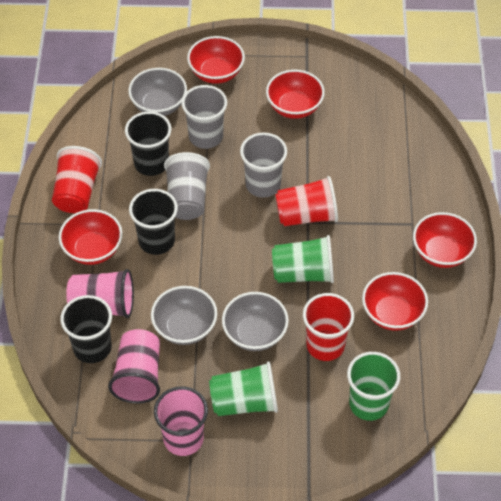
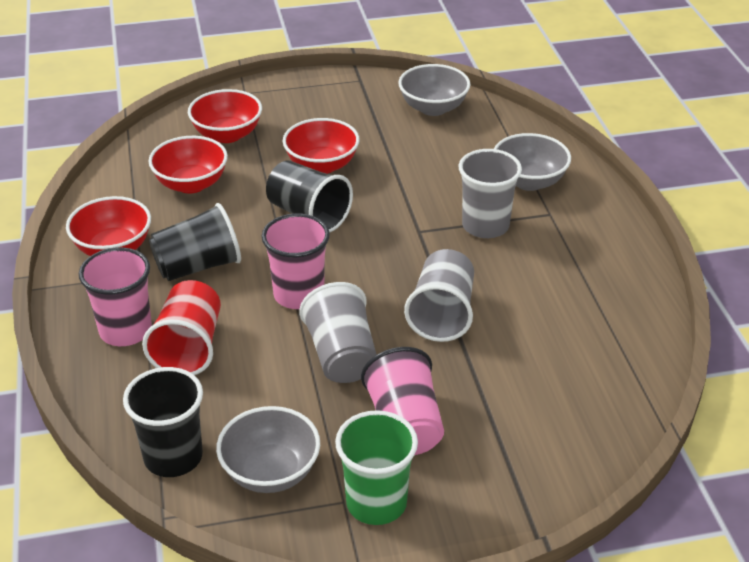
green cup: [209,361,278,416] [272,235,334,283] [347,352,400,421] = 3 -> [335,410,418,525] = 1
red bowl: [59,209,123,265] [187,36,245,84] [266,70,325,119] [362,272,428,331] [413,212,477,268] = 5 -> [66,196,151,256] [148,136,228,194] [188,89,262,143] [283,118,359,174] = 4
red cup: [52,146,102,213] [275,176,338,226] [303,293,354,361] = 3 -> [142,280,221,375] = 1

